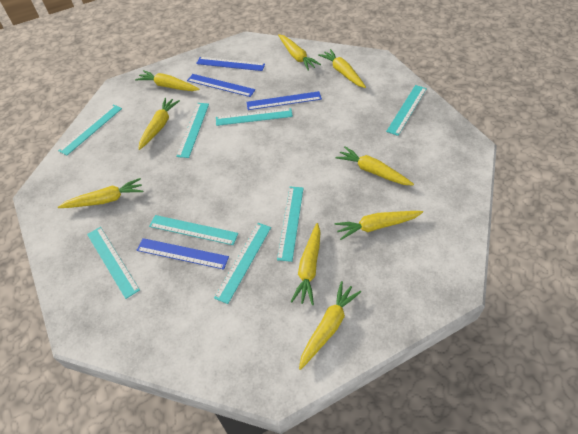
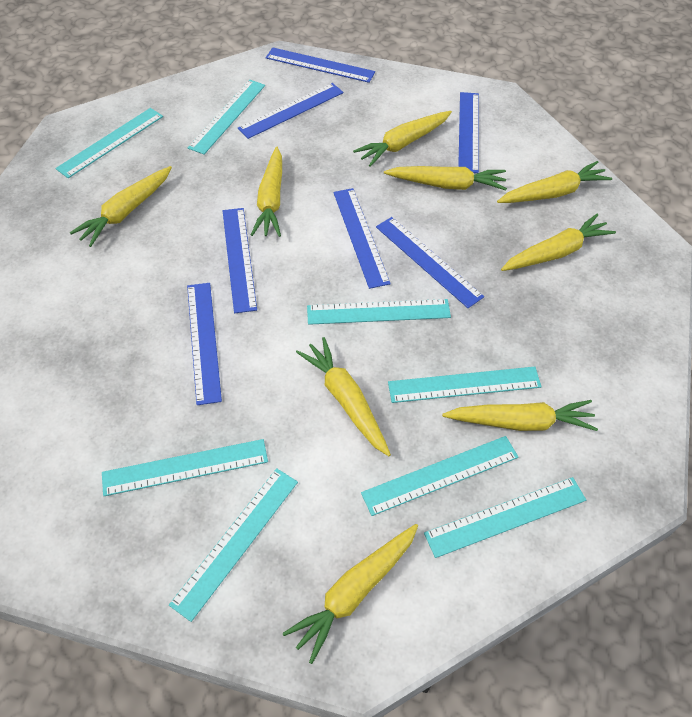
blue ruler: [137,238,229,270] [187,74,255,97] [196,57,265,71] [246,91,322,110] = 4 -> [187,283,222,405] [223,208,257,313] [238,83,344,139] [266,47,375,83] [333,188,391,289] [376,217,484,308] [458,92,479,173] = 7

